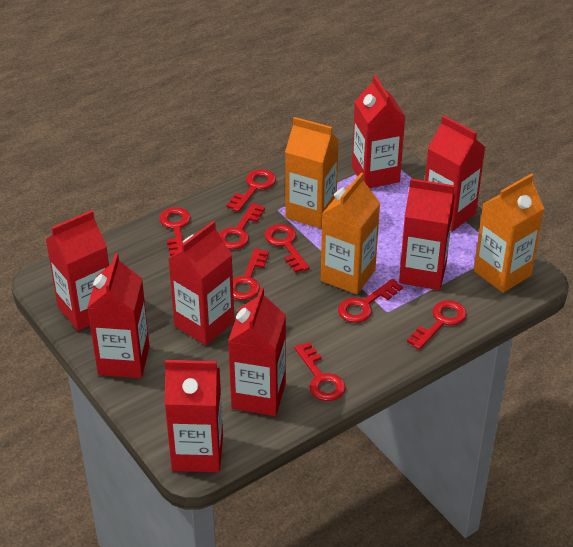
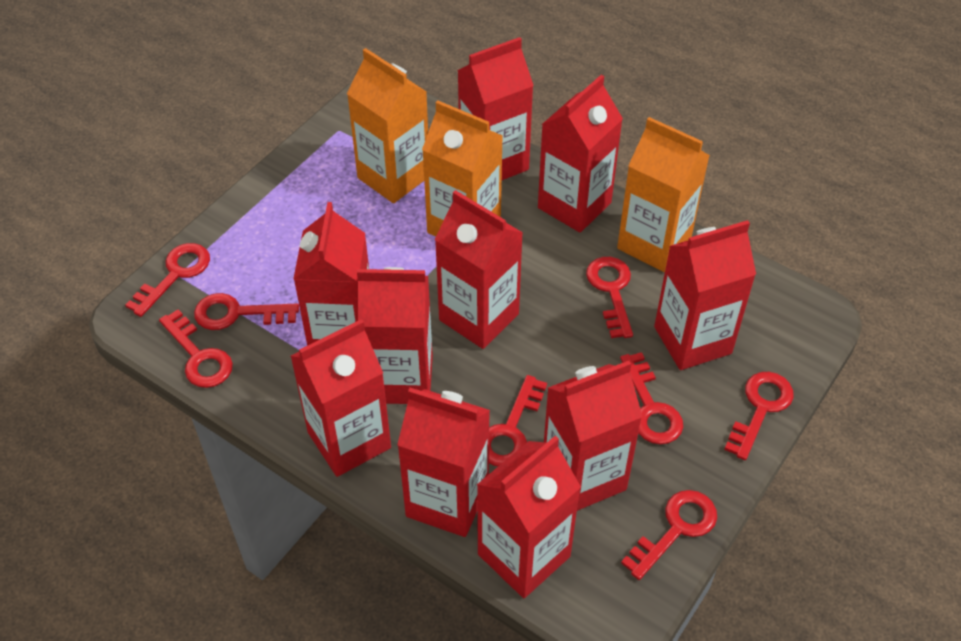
red carton: [46,210,109,331] [87,253,149,378] [165,360,223,472] [169,221,234,345] [228,288,286,416] [352,75,405,188] [399,179,455,290] [425,116,486,232] = 8 -> [291,319,391,477] [293,202,369,346] [357,267,433,404] [397,388,490,537] [435,190,523,349] [457,37,534,180] [477,436,581,598] [538,75,623,233] [544,361,642,511] [654,220,756,370] = 10

